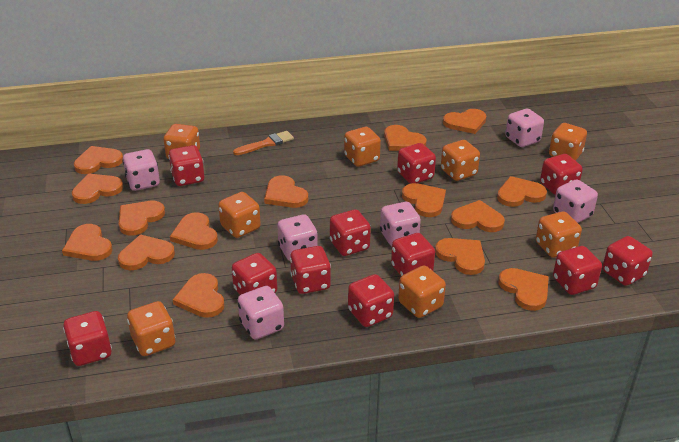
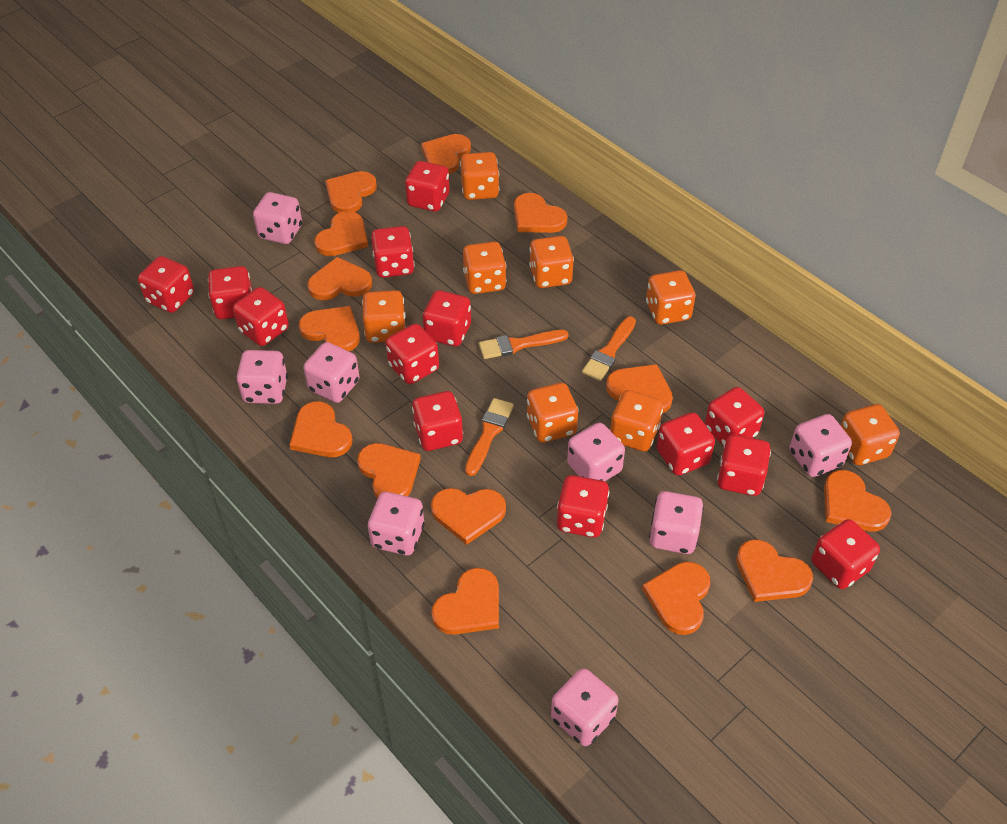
orange brush: [233,131,294,155] = 1 -> [465,398,514,476] [479,330,569,359] [582,316,636,381] = 3
orange heart: [62,224,113,261] [72,173,123,204] [74,146,123,174] [118,234,175,270] [119,201,165,236] [170,212,218,250] [173,273,224,318] [264,175,308,208] [384,125,427,151] [402,183,446,217] [435,238,485,275] [443,109,486,134] [451,200,505,232] [497,176,547,207] [498,268,549,311] = 15 -> [289,401,352,457] [299,306,360,351] [307,257,372,300] [315,211,368,256] [325,171,377,213] [357,443,421,498] [421,134,471,174] [431,488,506,545] [431,568,499,635] [514,193,567,233] [606,364,673,414] [642,562,710,635] [736,540,813,602] [824,470,891,531] = 14
pink dice: [122,149,160,191] [238,286,284,339] [277,214,318,261] [380,202,421,246] [505,109,544,147] [553,179,598,223] = 6 -> [236,350,288,404] [253,192,302,244] [303,342,360,403] [368,492,424,555] [551,668,618,746] [567,423,625,481] [649,491,704,554] [789,414,852,477] = 8
red dice: [63,311,112,366] [168,145,204,186] [232,253,277,295] [290,246,331,294] [330,209,371,256] [348,274,394,327] [391,233,435,276] [397,143,436,184] [540,154,583,195] [553,246,602,295] [602,236,653,286] = 11 -> [138,256,194,313] [208,266,253,319] [233,287,289,346] [371,226,415,278] [386,324,439,384] [405,161,450,212] [412,391,463,451] [423,290,471,346] [557,475,609,537] [657,412,715,475] [705,387,764,446] [717,435,771,496] [812,519,880,589] = 13

